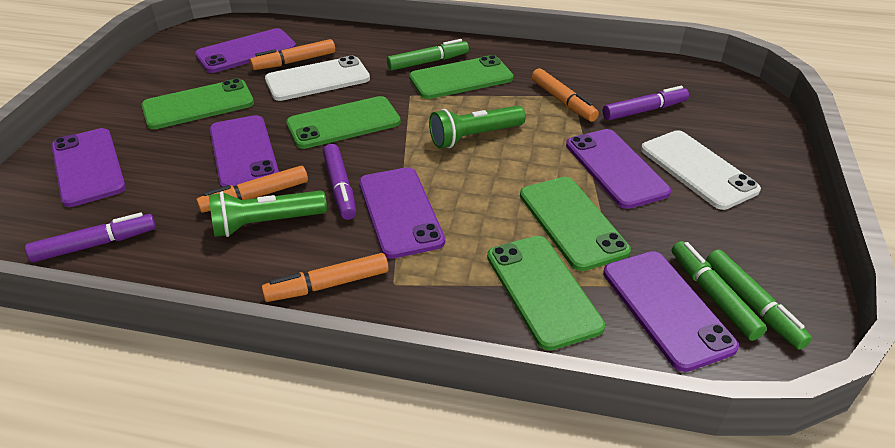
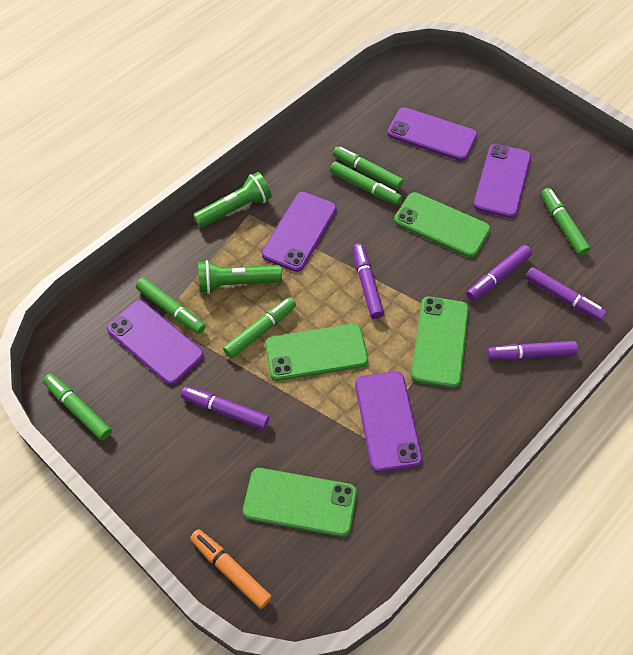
green marker: [387,39,469,71] [672,241,767,341] [706,249,812,350] = 3 -> [43,374,112,440] [136,278,206,334] [223,297,296,358] [330,161,402,205] [333,146,403,190] [541,188,591,256] = 6
green phone: [141,79,254,129] [286,96,401,149] [409,55,513,99] [487,236,605,351] [520,177,631,271] = 5 -> [243,468,357,537] [265,324,368,381] [394,192,491,258] [411,296,469,388] = 4
orange marker: [196,166,308,213] [250,39,335,70] [261,253,389,302] [531,68,599,122] = 4 -> [190,529,272,609] = 1
purple marker: [25,213,156,262] [323,144,356,220] [603,86,689,120] = 3 -> [181,386,269,430] [352,243,384,319] [466,245,532,301] [487,341,578,360] [525,267,607,321] = 5
purple phone: [51,128,126,207] [195,28,296,73] [210,115,279,187] [359,167,445,259] [566,129,671,209] [603,251,739,372] = 6 -> [107,300,204,385] [262,192,337,272] [355,371,422,472] [387,107,477,161] [473,144,531,218] = 5
white phone: [265,56,370,101] [641,130,761,210] = 2 -> none = 0

